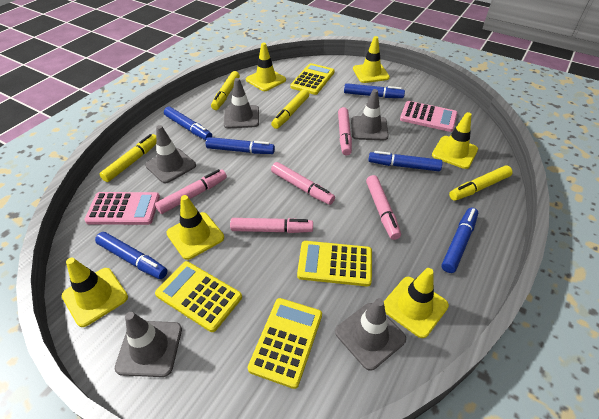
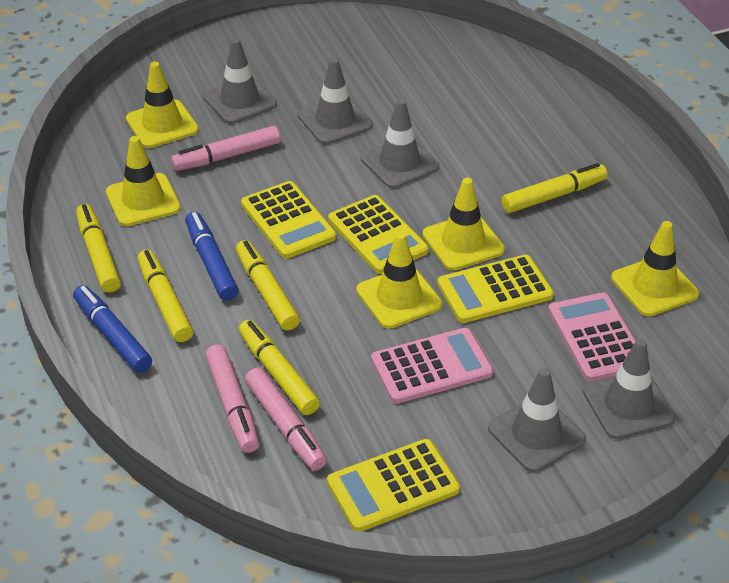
blue marker: [95,232,167,279] [164,107,212,140] [206,137,275,154] [344,83,405,98] [368,151,443,171] [442,208,478,273] = 6 -> [73,285,152,373] [185,212,239,301] = 2
pink marker: [155,169,227,214] [230,218,313,233] [271,162,335,205] [338,107,352,156] [366,175,401,240] = 5 -> [171,126,280,171] [205,344,259,453] [245,368,327,471] = 3
yellow marker: [99,134,156,182] [211,71,240,110] [271,89,309,129] [449,165,513,201] = 4 -> [76,204,121,293] [138,249,193,342] [236,240,300,331] [239,320,320,415] [501,163,608,213] = 5
yellow traffic cone: [62,258,128,327] [166,195,224,260] [246,42,286,91] [353,36,390,83] [384,268,449,338] [432,112,478,169] = 6 -> [106,136,181,226] [126,62,199,148] [356,232,442,329] [422,177,505,271] [611,221,699,317] = 5

